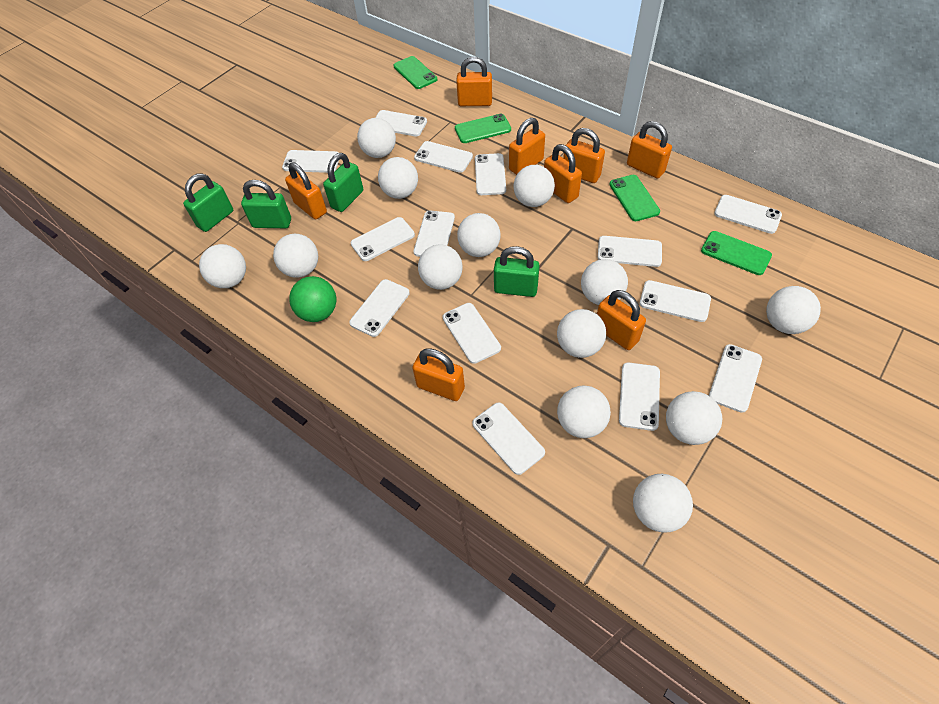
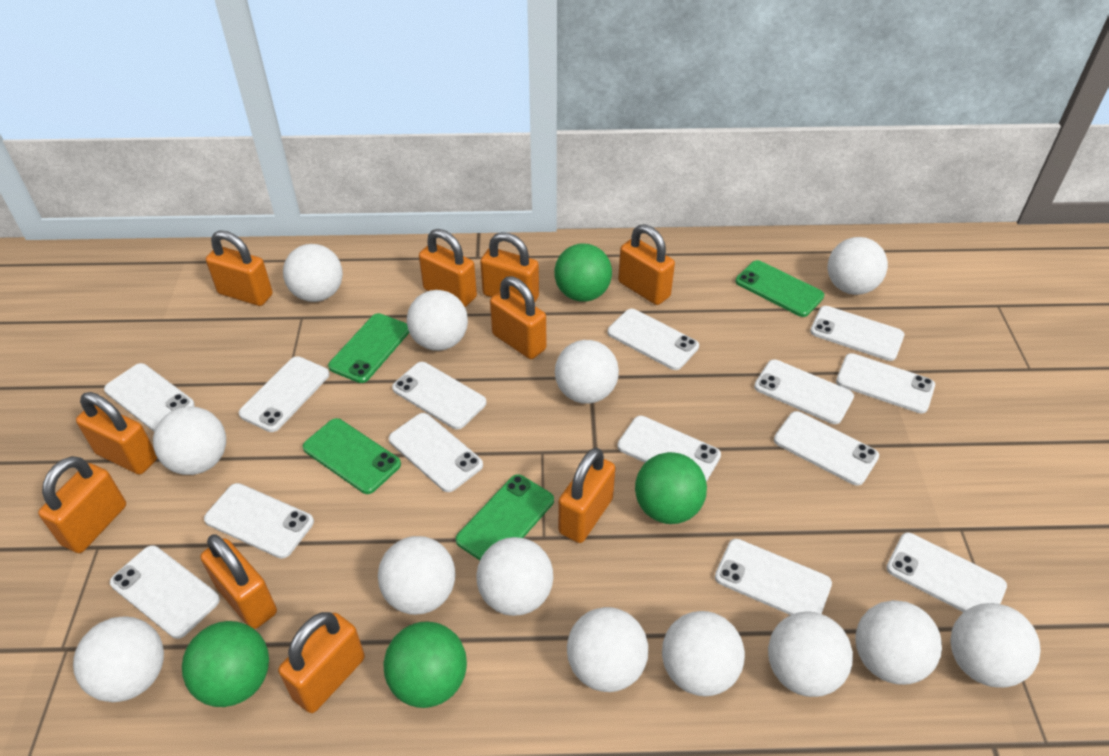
green ball: [289,276,336,322] = 1 -> [182,621,269,707] [383,621,467,708] [554,243,612,302] [635,452,707,524] = 4
green padlock: [183,173,233,232] [241,180,291,228] [323,153,363,212] [494,246,540,297] = 4 -> none = 0
orange padlock: [285,162,327,220] [412,348,465,401] [456,57,492,106] [509,118,545,175] [544,144,582,203] [563,128,605,183] [597,290,646,350] [627,121,672,179] = 8 -> [38,456,126,553] [76,392,157,475] [200,534,277,629] [206,231,273,306] [278,612,365,713] [419,229,477,307] [480,232,539,302] [490,276,546,359] [558,448,615,543] [618,224,675,305] = 10

